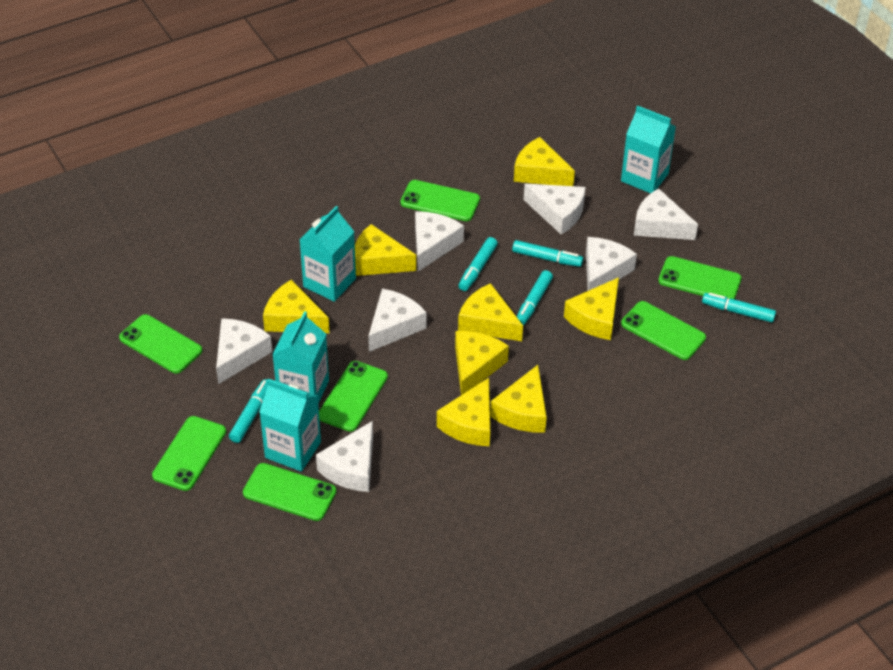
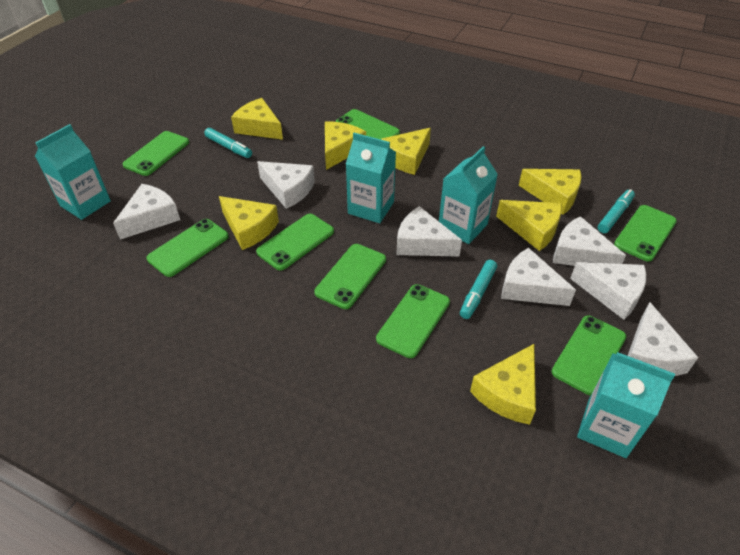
green phone: [119,314,203,374] [152,416,226,491] [243,463,336,521] [319,361,388,432] [400,180,480,221] [621,301,706,360] [658,256,742,299] = 7 -> [123,131,189,176] [146,219,229,277] [256,214,334,270] [314,244,386,309] [335,109,400,139] [376,284,450,358] [552,316,626,395] [614,205,677,261] = 8
turquoise marker: [229,379,268,443] [458,237,498,291] [512,240,583,267] [516,270,553,326] [702,293,776,323] = 5 -> [204,128,252,158] [460,260,497,319] [598,189,635,233] = 3
yellow cheese: [263,280,330,333] [355,224,416,276] [437,378,490,446] [455,331,509,395] [458,283,523,341] [490,365,547,432] [514,137,575,186] [564,277,619,340] = 8 -> [219,196,279,250] [231,98,283,140] [325,121,366,170] [381,128,431,175] [470,344,536,425] [496,200,562,251] [518,169,581,215] = 7

